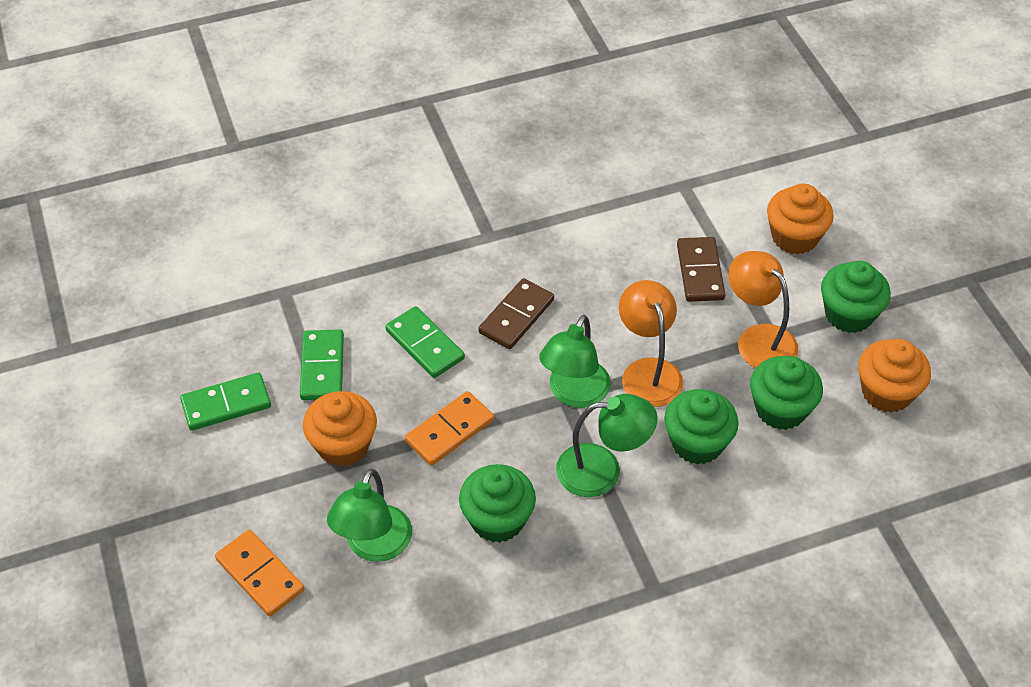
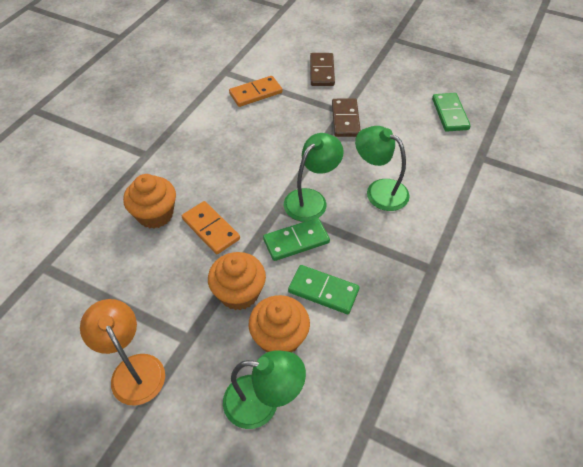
green cupcake: [459,464,536,543] [664,389,738,465] [750,356,823,430] [821,261,891,333] = 4 -> none = 0
orange lamp: [619,280,683,407] [728,251,798,368] = 2 -> [80,299,165,406] = 1

